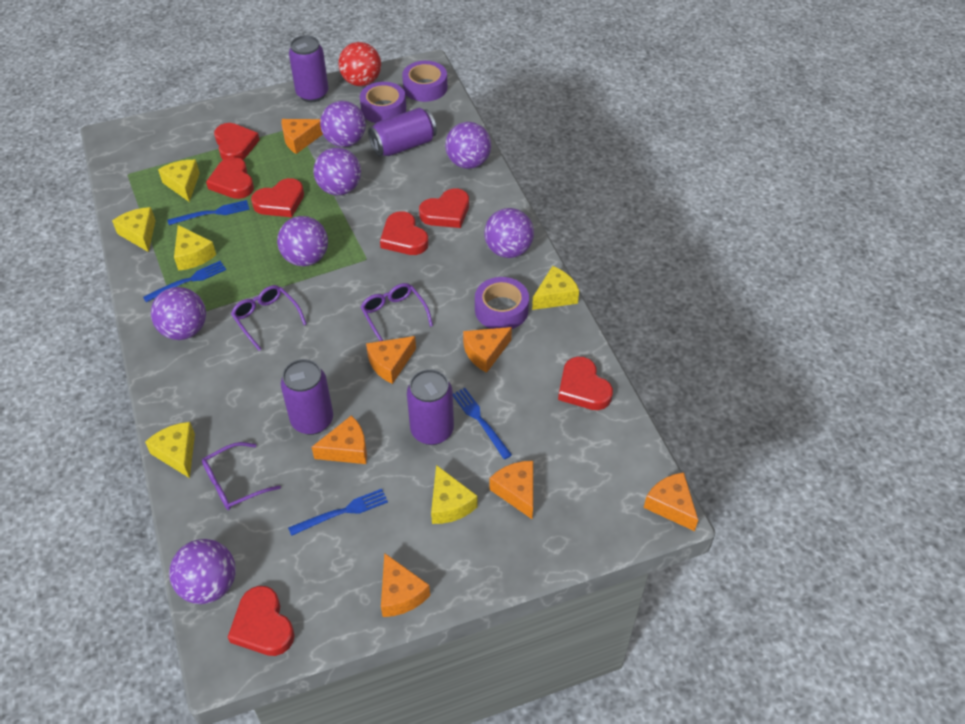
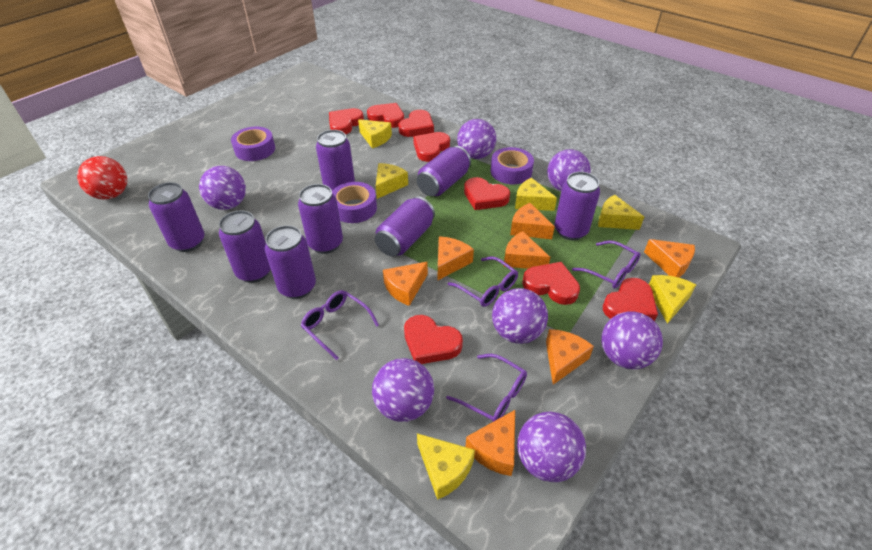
blue fork: [143,261,226,302] [168,200,250,225] [288,489,388,536] [453,388,512,459] = 4 -> none = 0
purple can: [281,359,333,435] [289,35,329,102] [368,108,437,157] [407,369,454,445] = 4 -> [148,182,205,252] [219,210,271,283] [265,225,316,299] [298,184,343,254] [316,130,355,191] [375,196,435,257] [417,146,471,196] [555,172,600,240] = 8
purple glasses: [202,442,281,510] [231,285,307,351] [361,283,433,341] = 3 -> [301,290,379,360] [446,354,527,422] [447,256,518,307] [572,240,641,289] = 4
red heart: [206,157,254,199] [214,123,259,160] [228,586,295,656] [251,178,304,217] [380,211,429,255] [419,188,469,228] [558,357,613,410] = 7 -> [329,108,364,134] [367,103,404,128] [399,110,434,137] [404,315,463,364] [413,132,450,162] [464,177,510,210] [522,262,580,305] [603,278,658,321] = 8

